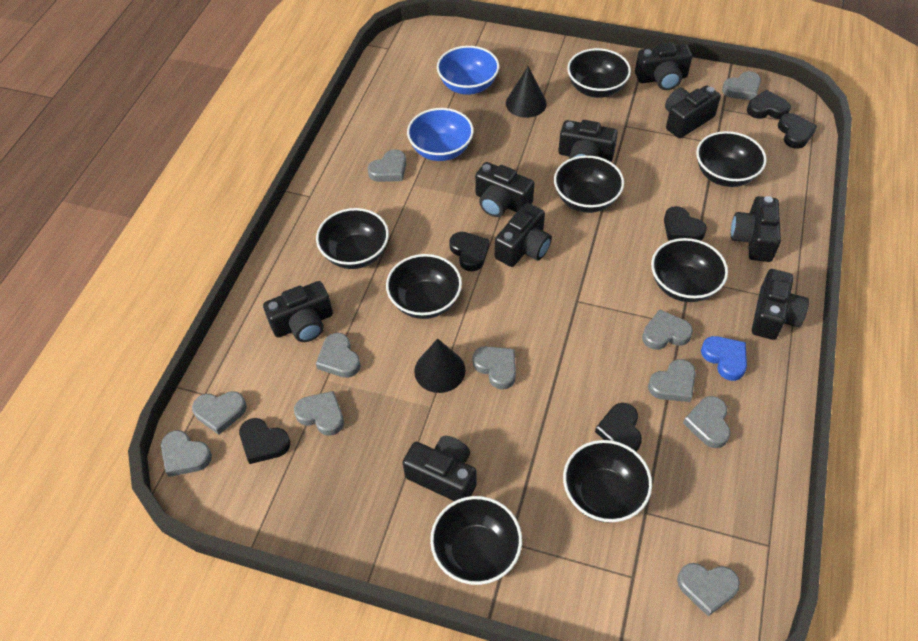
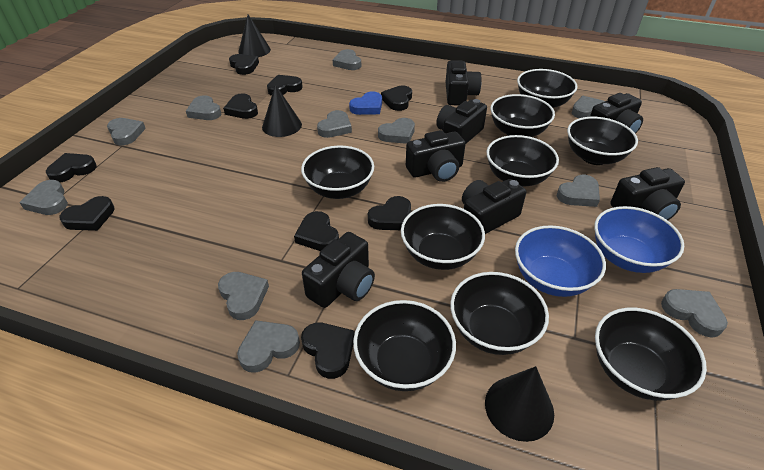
black bowl: [316,208,389,269] [386,254,462,319] [430,496,522,585] [554,155,624,213] [563,440,652,523] [567,48,631,98] [651,238,728,302] [696,131,767,187] = 8 -> [301,146,374,199] [353,300,456,391] [401,204,485,270] [450,272,549,355] [486,135,559,187] [490,94,555,137] [517,69,577,108] [567,117,638,165] [595,308,707,401] = 9
black camera: [263,281,333,342] [402,436,477,501] [475,162,534,217] [495,203,552,267] [558,120,618,162] [635,42,692,90] [665,85,721,138] [731,196,781,262] [752,269,809,340] = 9 -> [302,232,375,308] [406,130,466,182] [436,99,487,144] [446,60,482,105] [462,179,526,234] [590,93,643,134] [610,167,685,220] = 7
black cone: [414,338,465,393] [506,66,547,118] = 2 -> [238,14,271,57] [262,84,302,137] [485,366,554,442] = 3
black heart: [239,418,290,464] [449,232,489,271] [595,403,642,452] [664,206,707,241] [747,90,791,119] [778,113,817,149] = 6 -> [46,153,97,183] [59,196,115,231] [223,93,258,119] [229,54,259,75] [267,75,303,96] [294,211,339,251] [301,323,355,379] [368,196,411,230] [381,85,412,111] = 9

